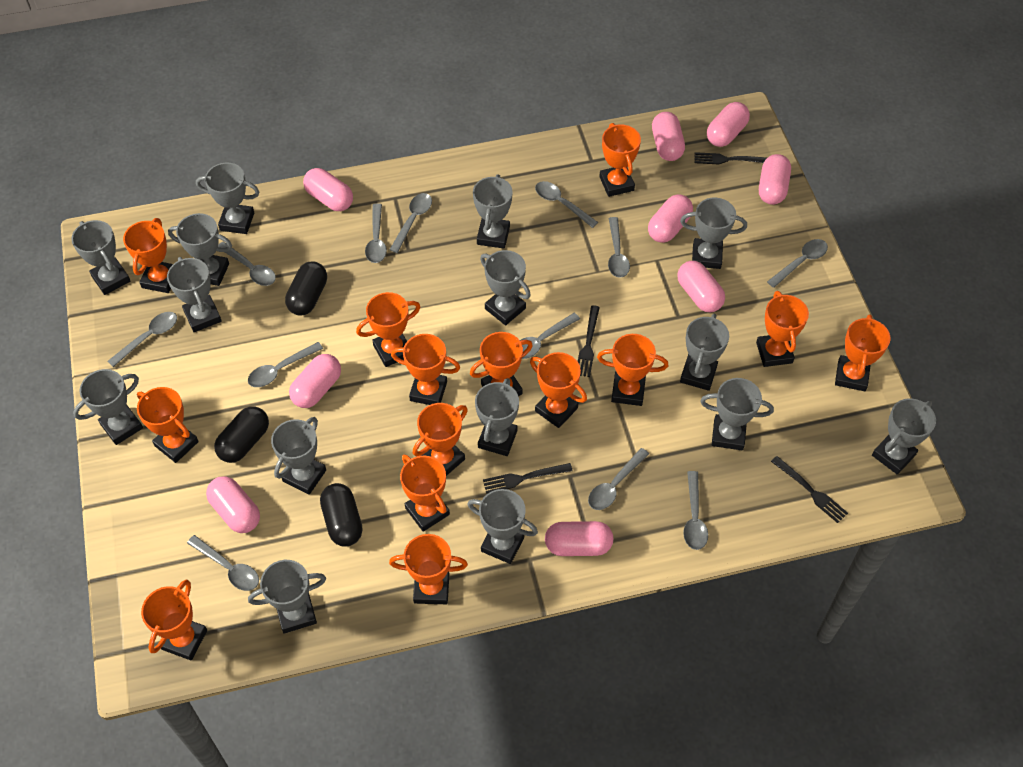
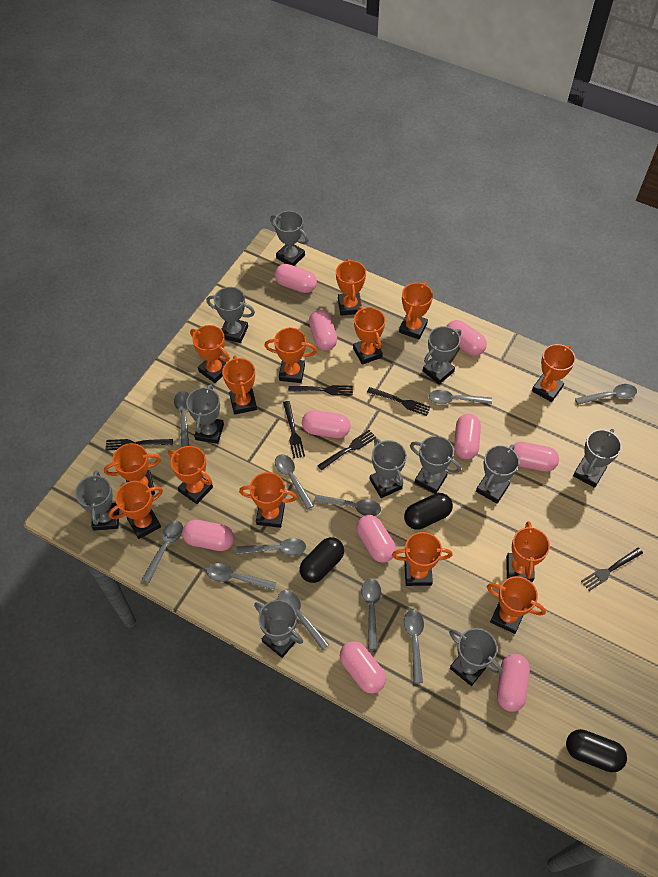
black fork: [483,463,573,494] [578,305,600,377] [694,152,767,164] [771,456,848,523] = 4 -> [106,439,173,450] [283,401,305,458] [288,385,353,396] [317,430,376,470] [367,387,431,416] [581,547,643,591] = 6
grey spoon: [107,312,177,367] [187,535,259,591] [218,242,276,286] [248,342,323,387] [365,203,387,263] [389,193,432,253] [520,313,580,359] [535,181,598,228] [588,448,649,510] [608,217,630,278] [683,471,708,550] [767,239,828,288] = 12 -> [142,521,183,583] [174,391,189,447] [207,563,276,590] [236,538,306,556] [275,454,314,510] [278,590,329,650] [314,495,381,516] [361,579,381,649] [404,610,424,683] [429,390,492,404] [575,384,637,405] = 11
grey trophy: [71,220,130,295] [73,369,143,445] [167,257,222,332] [168,213,232,286] [196,163,260,234] [248,560,326,634] [271,417,326,495] [467,489,538,564] [473,174,513,249] [475,378,519,456] [480,250,531,325] [680,198,747,269] [680,314,729,391] [700,378,774,450] [872,398,936,475] = 15 -> [75,470,119,531] [186,384,224,444] [206,287,255,343] [254,600,303,658] [270,211,309,266] [370,438,407,498] [410,436,461,494] [423,326,461,384] [449,628,502,686] [476,445,519,504] [573,429,622,488] = 11
pink capsule: [206,476,260,533] [289,354,341,408] [303,168,353,211] [545,521,614,556] [648,194,693,243] [652,112,685,161] [677,261,725,312] [707,102,750,147] [759,154,791,205] = 9 -> [182,520,234,551] [275,264,317,293] [302,410,350,438] [309,310,337,351] [340,641,386,694] [356,515,396,563] [447,320,487,356] [454,414,481,459] [497,654,530,712] [513,442,559,472] = 10

